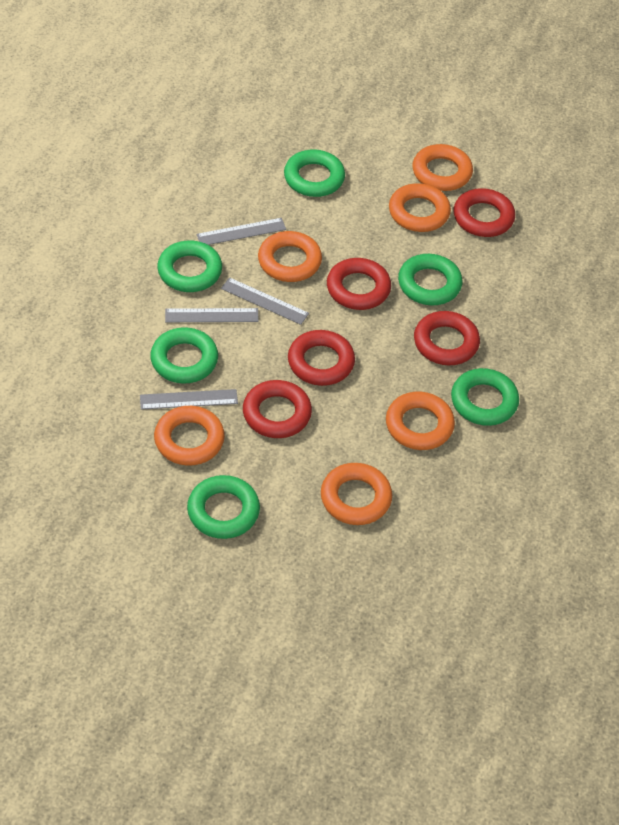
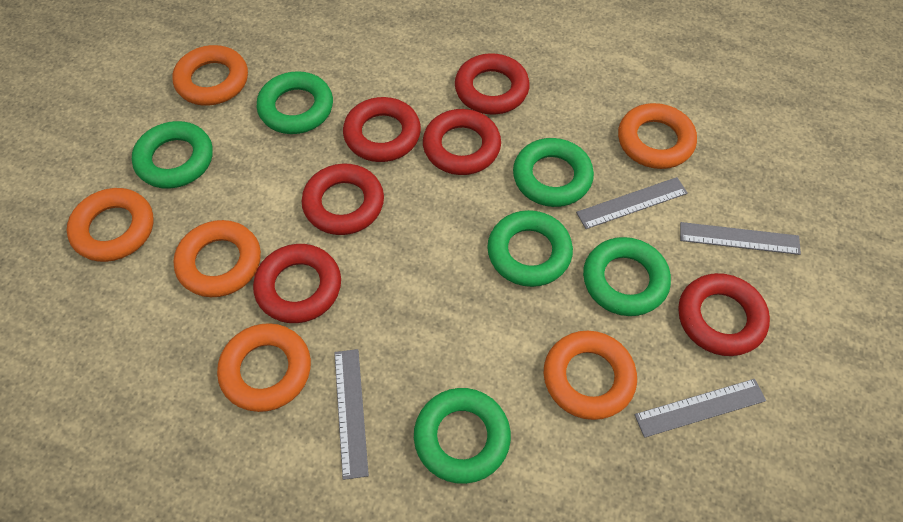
red ring: [243,380,312,438] [288,330,355,386] [327,258,391,310] [414,311,480,365] [454,188,515,237] = 5 -> [253,244,341,323] [302,164,384,235] [343,97,421,162] [423,109,501,175] [455,53,530,115] [678,273,770,356] = 6

